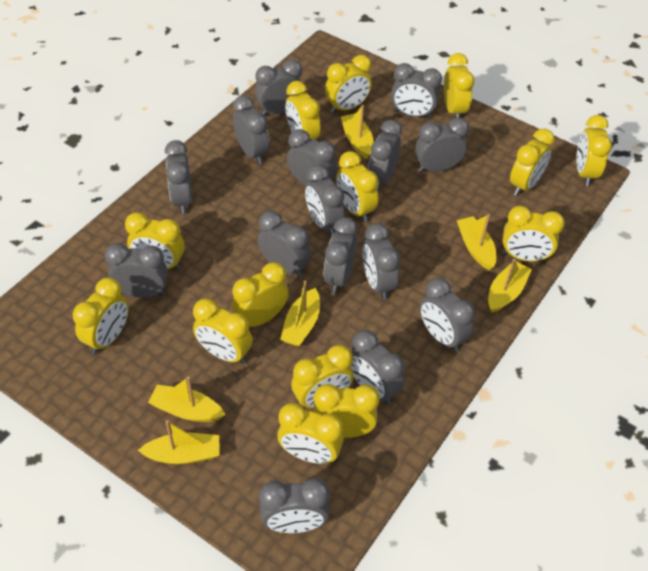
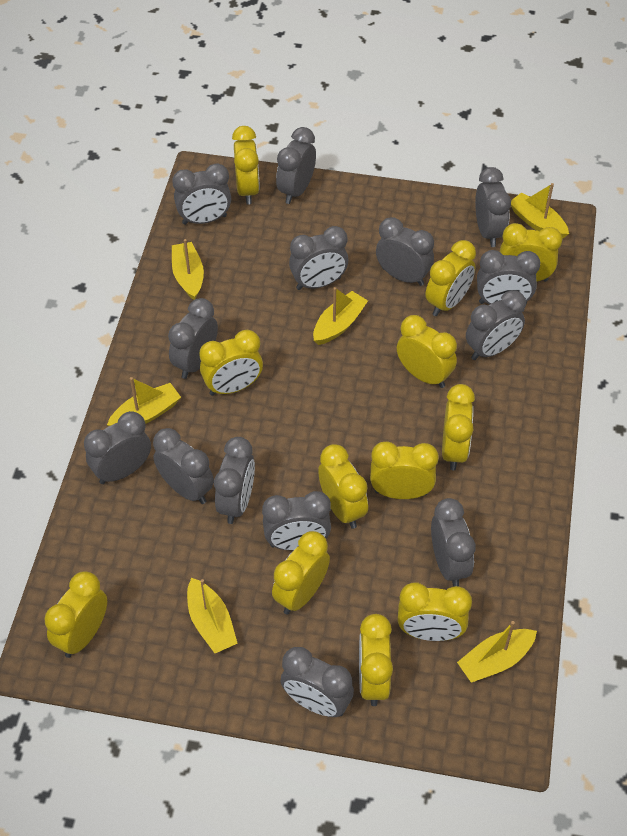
grey clock: [105,243,168,298] [165,140,192,214] [233,95,270,164] [255,59,302,116] [257,211,311,278] [259,478,330,533] [287,129,337,186] [305,164,345,237] [323,217,358,294] [351,330,404,404] [362,223,400,300] [368,120,402,190] [391,63,442,118] [415,117,469,172] [420,278,475,352] = 15 -> [84,411,151,484] [153,428,214,504] [168,298,218,379] [172,163,231,225] [214,437,255,524] [262,491,331,550] [276,127,316,204] [280,647,354,717] [289,226,348,290] [376,217,434,286] [431,498,476,587] [466,290,526,360] [475,167,511,247] [477,250,541,305] = 14
yellow clock: [73,277,129,354] [125,212,185,270] [193,298,253,364] [232,262,289,327] [277,403,344,464] [285,81,321,140] [291,345,354,408] [314,384,380,438] [325,55,372,114] [336,151,379,222] [444,53,474,118] [503,206,565,262] [510,128,555,196] [576,115,612,186] = 14 -> [44,571,107,658] [199,330,263,396] [232,126,260,205] [272,531,330,614] [318,444,368,529] [359,614,393,706] [370,441,439,499] [397,315,457,388] [398,582,472,641] [426,240,476,316] [442,384,475,470] [500,223,562,282] = 12

